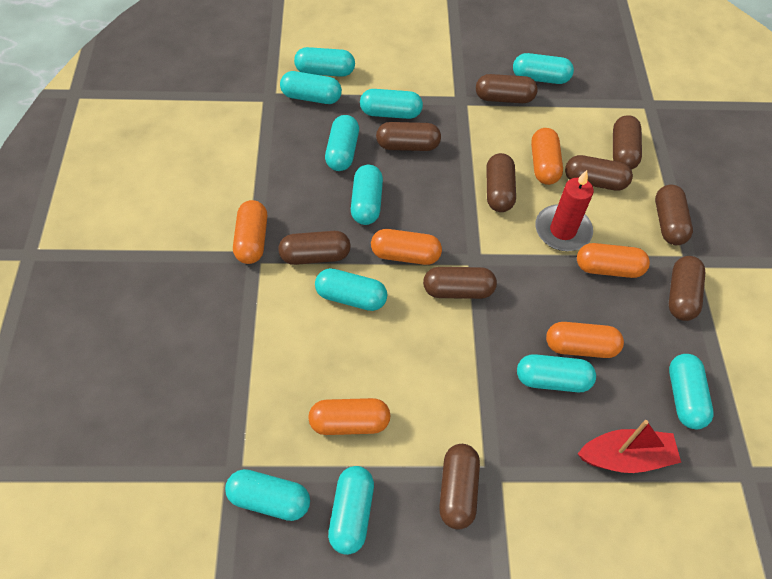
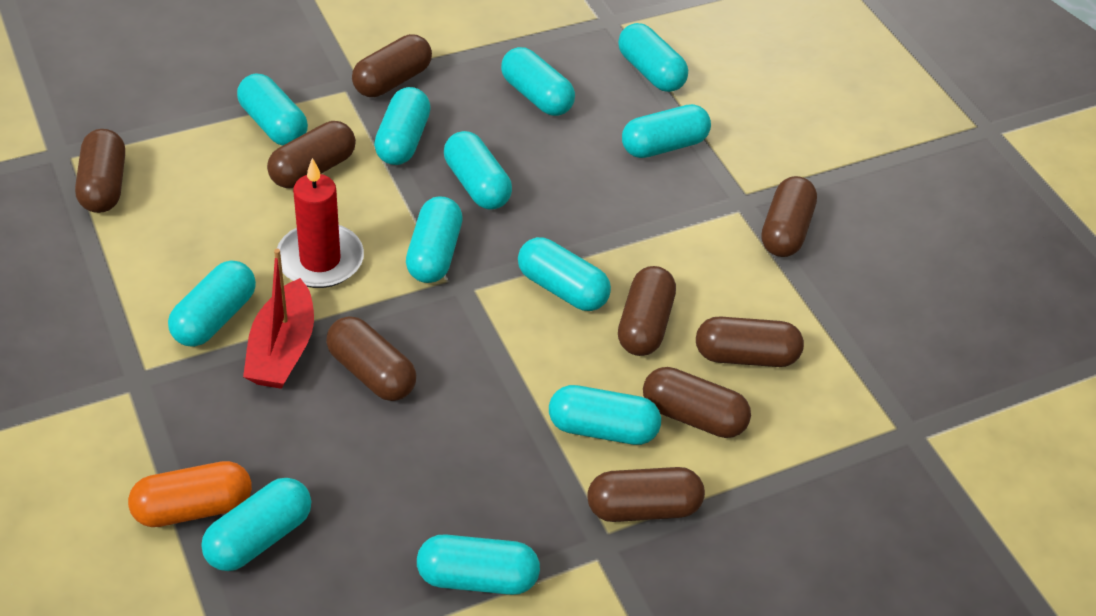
brown capsule: [278,231,351,265] [376,122,441,151] [423,267,497,299] [439,444,480,529] [476,74,538,103] [486,153,516,212] [565,155,633,191] [613,115,642,170] [655,184,693,245] [669,256,705,321] = 10 -> [75,129,125,213] [267,121,356,188] [326,316,416,401] [352,34,432,97] [588,467,705,522] [618,266,676,356] [643,367,751,438] [696,316,804,367] [761,176,817,257] = 9
orange capsule: [233,200,267,264] [308,398,391,435] [371,229,442,265] [531,128,563,185] [546,322,624,358] [577,243,650,278] = 6 -> [128,461,252,527] = 1
turquoise capsule: [225,469,310,521] [280,71,342,104] [294,47,355,77] [315,268,387,311] [325,115,359,171] [328,466,374,555] [351,165,383,225] [360,89,423,119] [513,53,574,84] [517,354,596,392] [669,354,714,429] = 11 -> [168,260,256,347] [201,478,311,571] [237,74,308,146] [374,87,431,165] [406,196,463,283] [417,534,540,595] [444,131,512,210] [501,47,575,116] [518,237,611,311] [549,385,661,445] [618,23,688,92] [622,104,711,158] = 12

